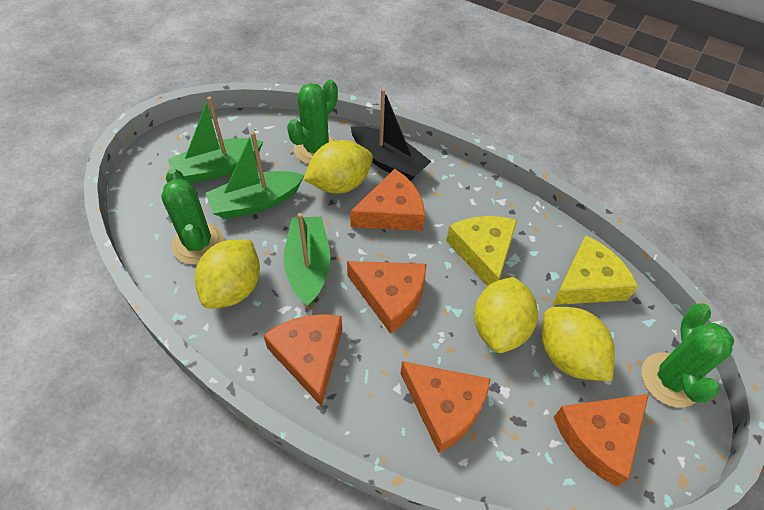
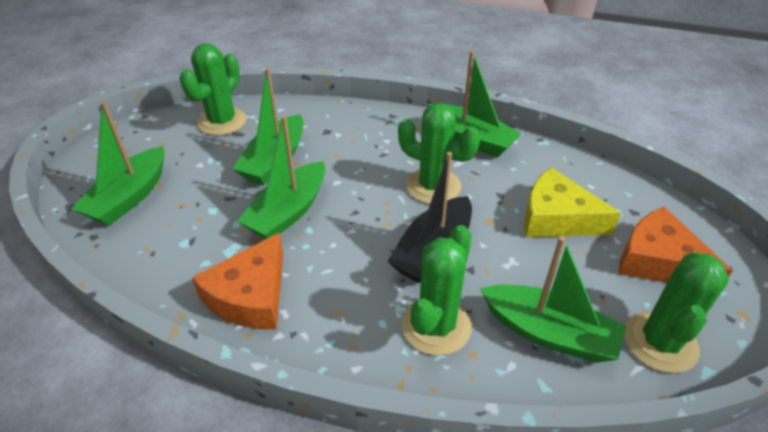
green boat: [168,96,263,184] [206,132,304,219] [284,213,330,307] = 3 -> [71,101,164,226] [233,68,304,185] [237,115,325,239] [428,51,522,157] [480,236,626,363] = 5
green cactus: [161,168,224,264] [287,80,338,164] [642,304,734,407] = 3 -> [179,43,246,136] [398,103,480,204] [402,225,472,356] [624,252,729,373] = 4
orange cheese: [263,314,342,407] [347,261,426,334] [350,169,425,231] [400,361,491,453] [554,394,649,487] = 5 -> [192,233,283,330] [619,207,733,283] = 2
yellow cheese: [446,216,517,286] [552,235,638,305] = 2 -> [524,167,621,237] = 1
yellow lemon: [195,240,260,309] [303,140,373,193] [474,277,538,353] [542,307,615,381] = 4 -> none = 0

